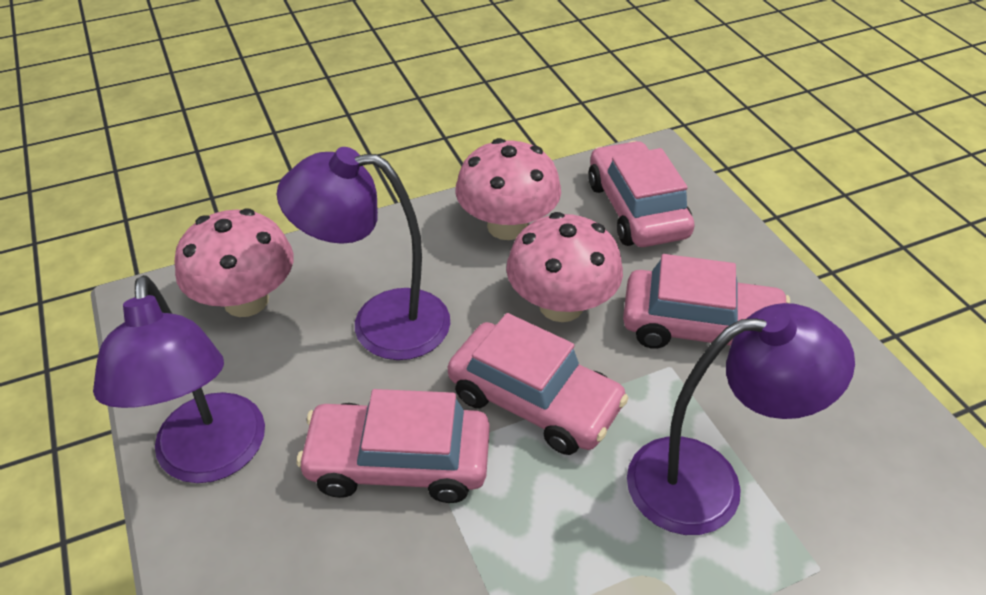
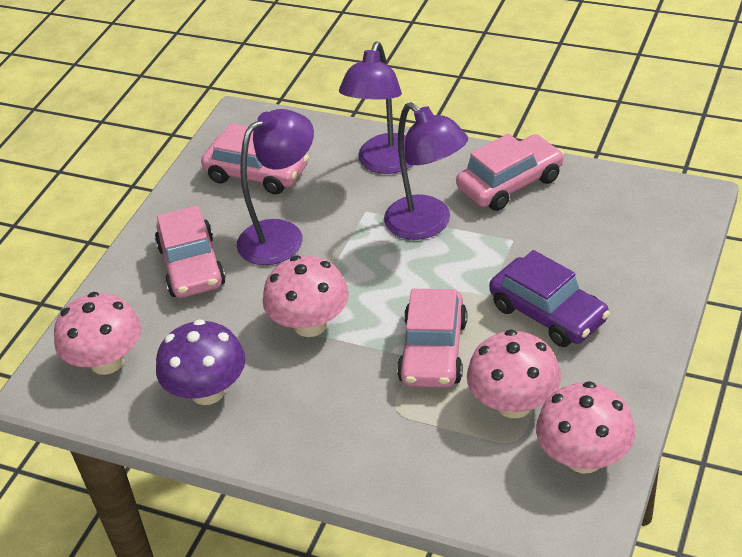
pink mushroom: [174,209,294,317] [455,138,561,240] [506,212,623,322] = 3 -> [54,292,141,375] [263,256,349,337] [467,330,561,418] [536,381,635,473] = 4
purple car: none = 0 -> [489,250,610,347] = 1
purple mushroom: none = 0 -> [156,319,246,405] = 1

